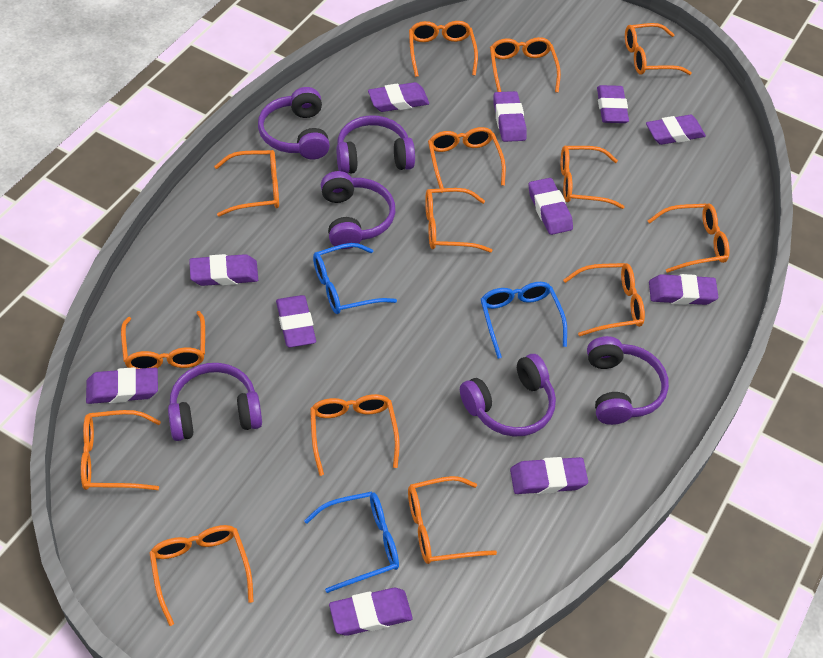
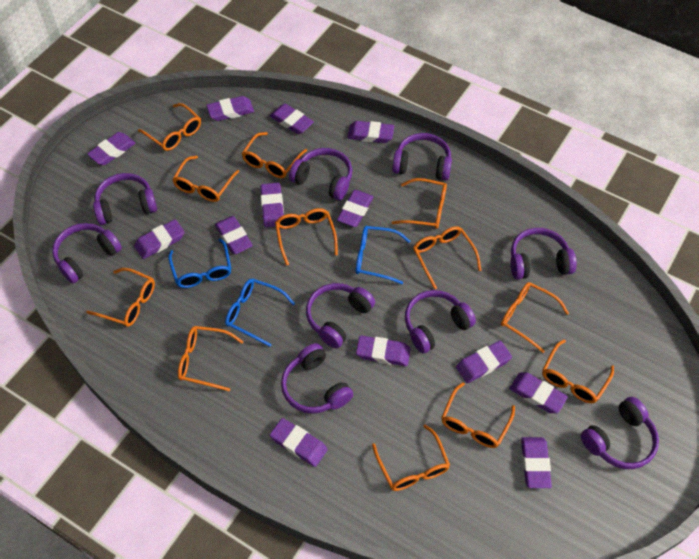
orange glasses: [81,410,161,490] [121,311,205,369] [149,525,254,626] [214,150,279,217] [310,394,400,476] [408,476,497,564] [409,21,478,77] [425,188,492,253] [428,127,506,193] [490,37,561,92] [561,146,624,209] [563,263,645,336] [625,23,692,75] [648,203,730,273] = 14 -> [86,268,155,327] [138,103,201,151] [172,156,239,202] [178,326,243,391] [241,132,307,178] [275,208,338,266] [372,425,450,491] [392,178,447,229] [413,226,481,289] [441,382,515,448] [501,282,569,353] [542,340,614,403] = 12
purple eraser: [86,367,158,404] [189,254,258,286] [276,295,316,348] [329,588,413,636] [368,82,429,112] [494,91,527,142] [510,457,588,494] [528,178,573,235] [597,85,629,123] [646,115,706,145] [649,274,718,305] = 11 -> [87,132,136,165] [134,219,185,259] [206,96,254,121] [215,216,253,254] [260,183,284,227] [270,104,314,134] [270,418,328,467] [337,190,374,227] [347,121,394,143] [356,335,411,366] [456,341,512,383] [509,372,568,413] [521,437,552,488] = 13
purple headphones: [168,363,262,441] [258,87,330,159] [321,171,395,249] [337,115,415,173] [460,354,556,437] [587,336,669,425] = 6 -> [52,223,122,284] [93,173,157,225] [281,343,353,414] [289,148,352,200] [306,283,375,348] [392,133,452,181] [405,290,476,353] [511,228,577,280] [581,397,659,469] = 9

